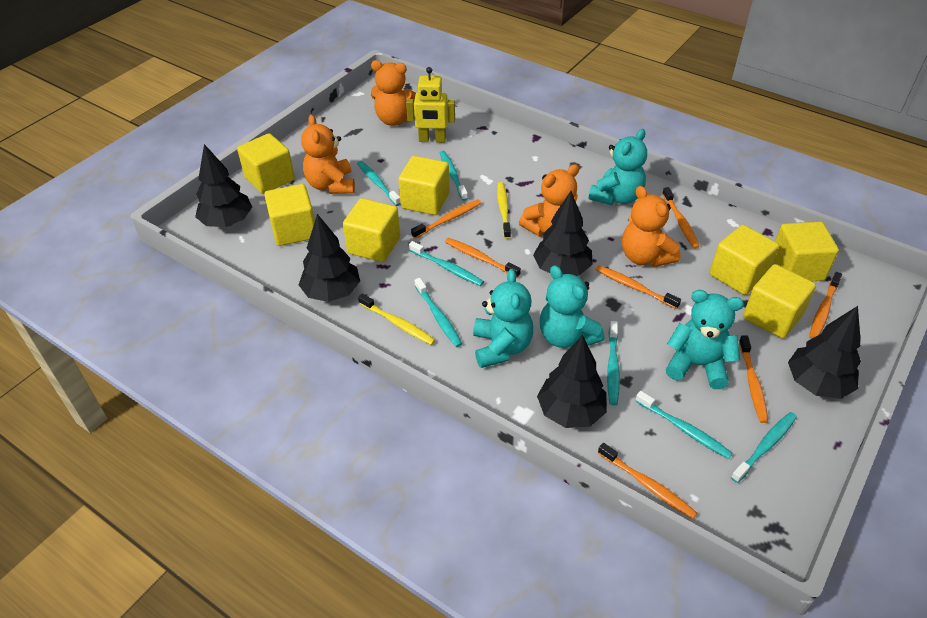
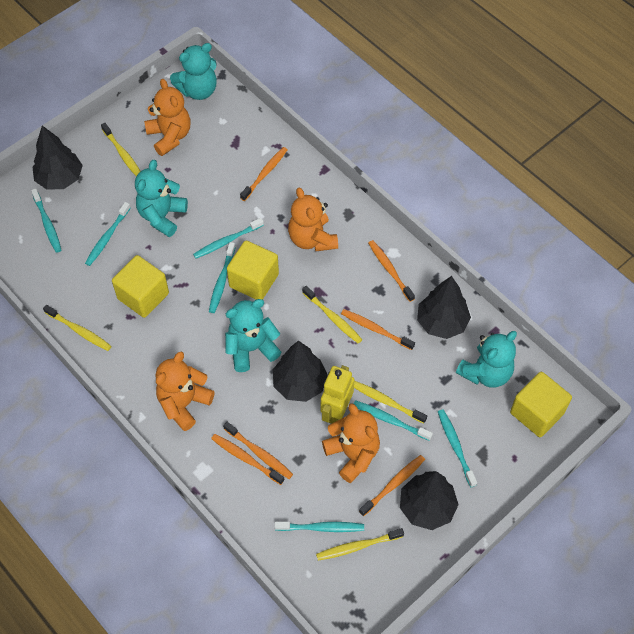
black tree: [195,144,252,227] [299,214,360,302] [533,191,593,276] [537,335,607,428] [788,306,861,399] = 5 -> [33,126,83,190] [273,340,328,402] [400,471,459,530] [417,276,471,339] = 4
orange toothbrush: [411,199,481,239] [445,238,521,278] [596,265,681,309] [598,443,697,519] [662,187,700,249] [739,335,768,423] [809,272,842,339] = 7 -> [211,434,285,485] [223,422,293,479] [240,147,287,201] [341,309,415,350] [359,455,425,516] [368,240,415,302] = 6
yellow cube: [237,133,295,194] [264,184,315,246] [343,198,400,262] [398,156,450,215] [710,225,779,295] [743,264,816,338] [774,222,839,281] = 7 -> [112,255,169,318] [227,241,279,300] [510,372,572,437] = 3
yellow toothbrush: [358,294,436,345] [497,182,511,239] = 2 -> [43,305,112,351] [101,123,140,176] [302,286,362,344] [316,528,404,561] [354,381,427,424] = 5

